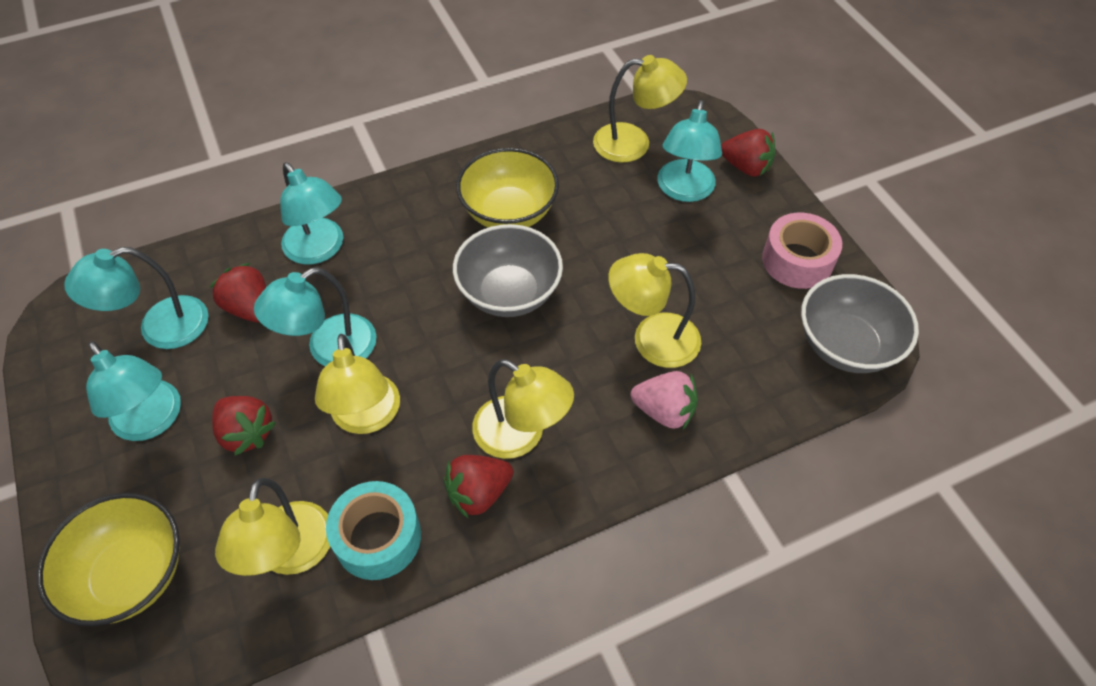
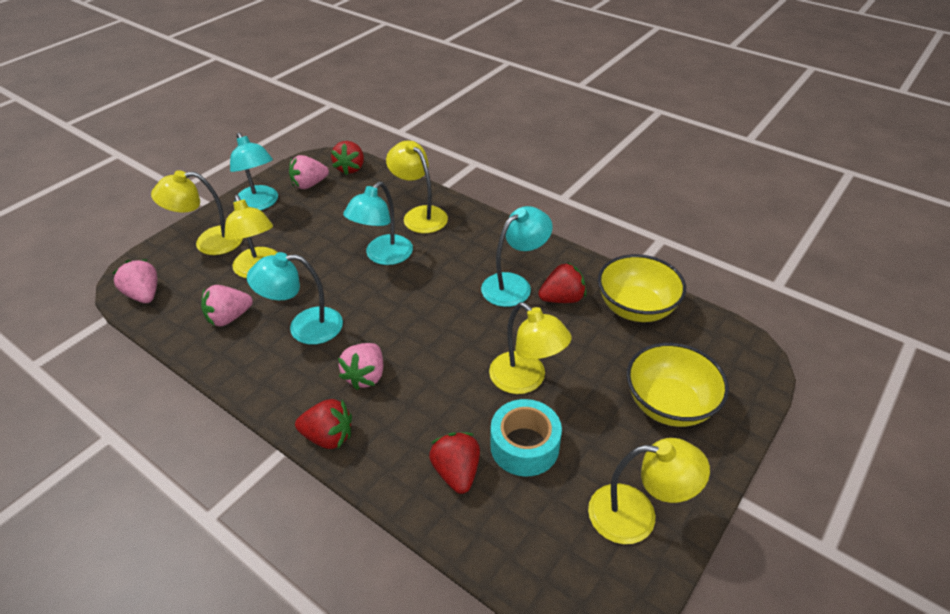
grey bowl: [453,224,563,317] [801,274,919,373] = 2 -> none = 0
pink strawberry: [631,371,698,429] = 1 -> [113,259,157,303] [201,285,253,326] [289,155,329,189] [338,343,383,390] = 4
pink tape: [762,213,842,289] = 1 -> none = 0
turquoise lamp: [64,247,208,349] [86,341,181,441] [254,267,377,366] [280,162,343,264] [657,100,722,202] = 5 -> [230,132,278,210] [247,252,343,345] [343,182,413,265] [481,206,553,307] = 4

